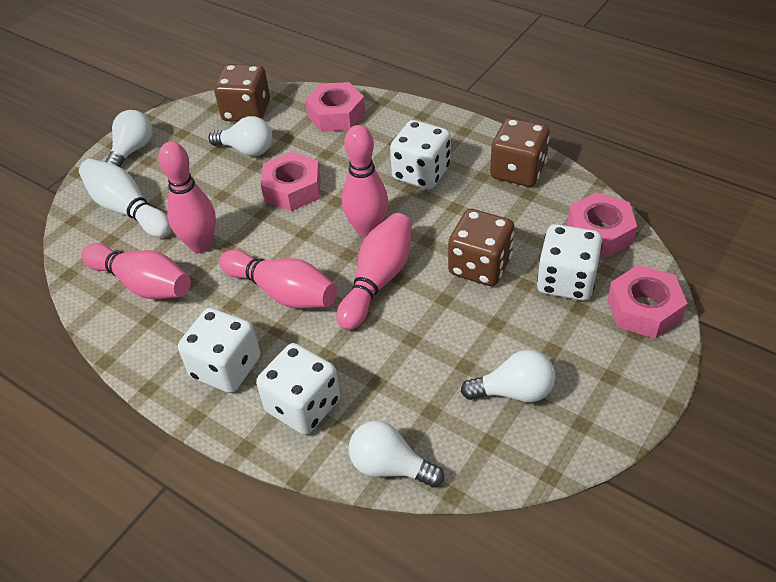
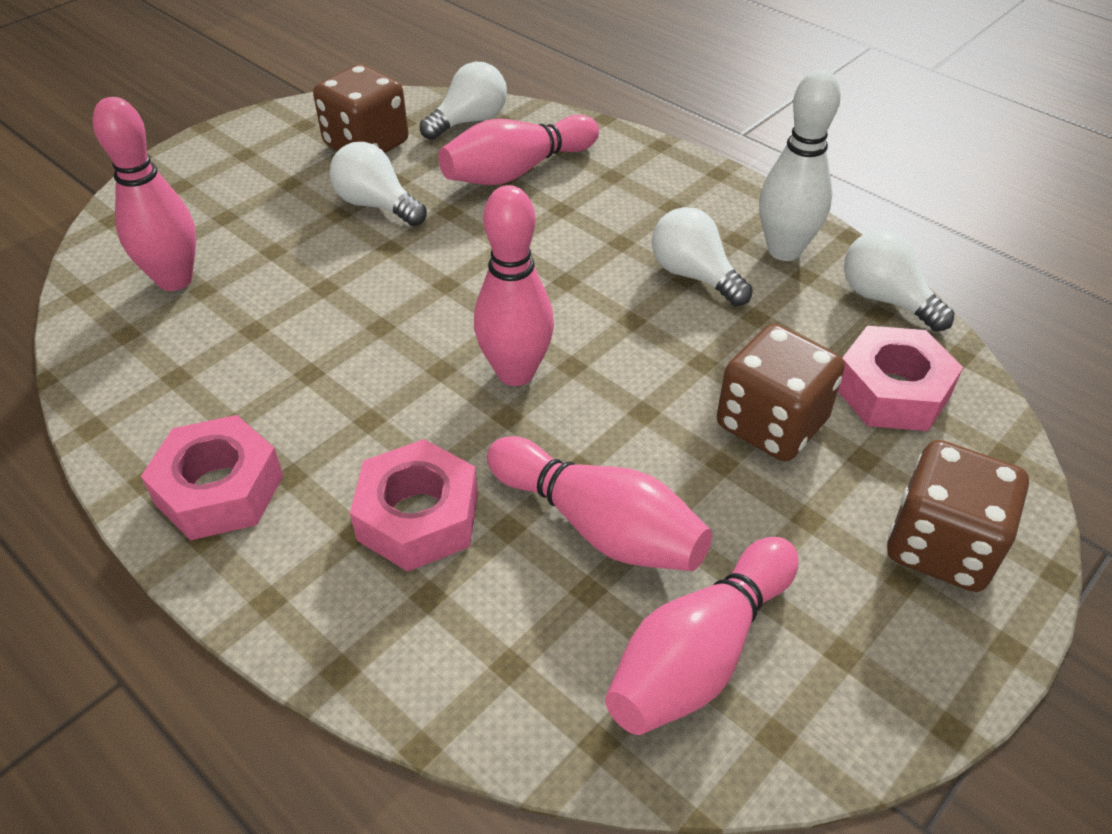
pink nut: [261,152,321,211] [305,82,365,132] [567,192,637,258] [608,265,688,339] = 4 -> [141,415,283,541] [350,439,478,571] [838,326,963,431] = 3
white dice: [178,308,260,393] [256,343,340,435] [390,120,451,190] [537,224,603,301] = 4 -> none = 0

